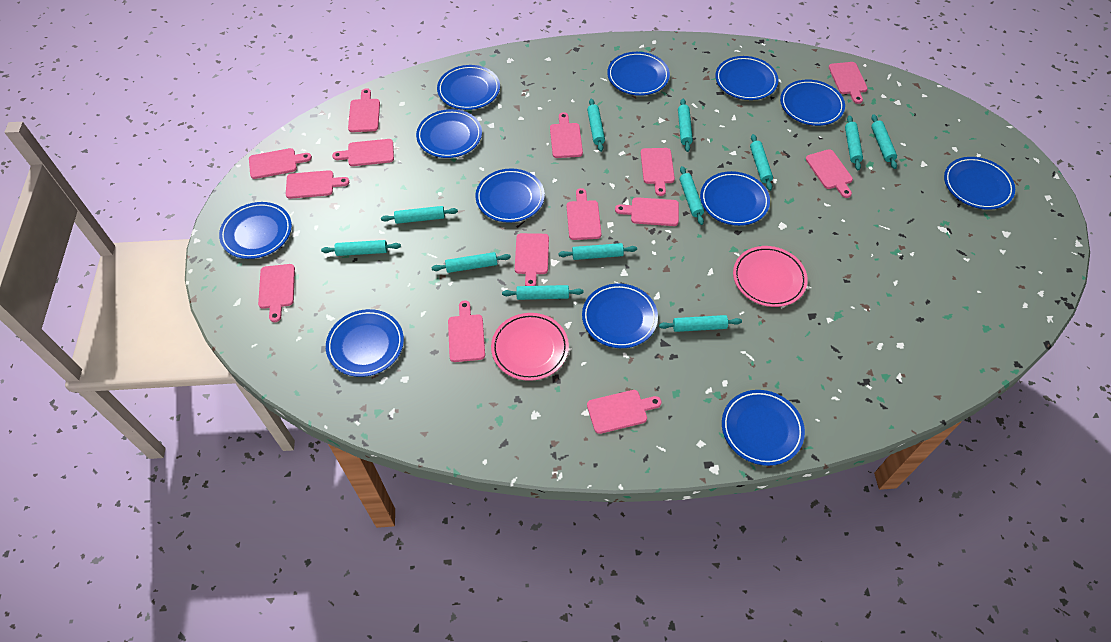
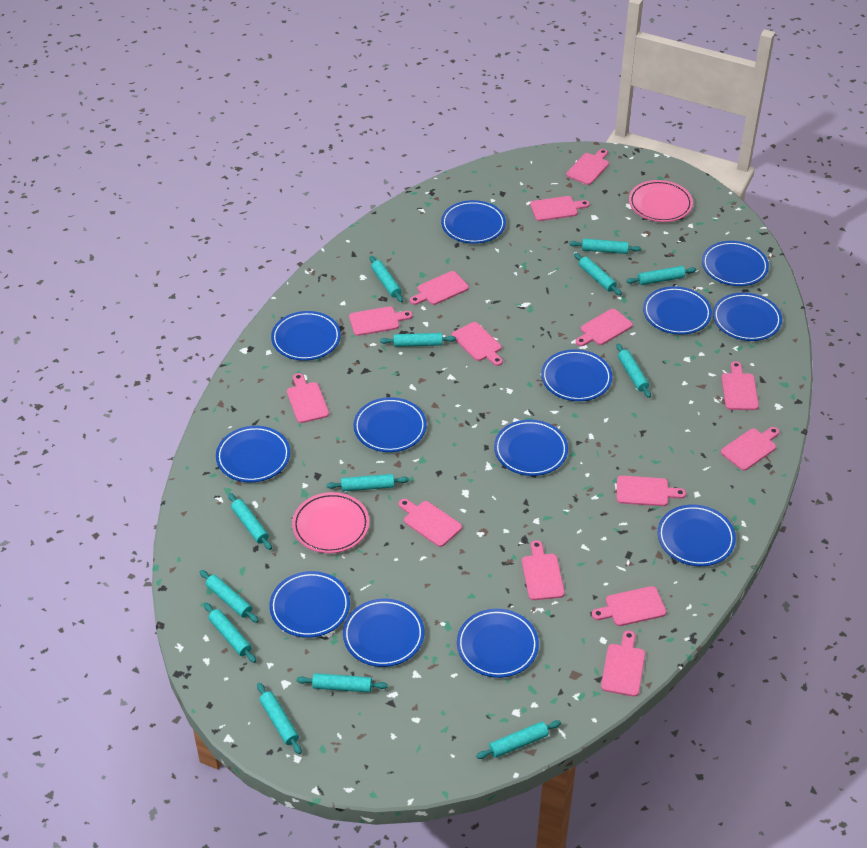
blue plate: [219,202,292,259] [326,309,404,377] [416,109,482,158] [437,65,500,110] [475,168,545,223] [582,283,658,348] [607,52,670,96] [700,171,770,226] [715,56,779,100] [722,390,805,466] [780,79,845,126] [944,157,1015,210] = 12 -> [216,426,290,482] [269,571,350,638] [271,311,341,361] [343,599,424,667] [353,397,427,452] [441,200,506,244] [457,609,539,678] [494,419,568,476] [541,349,612,401] [643,286,712,335] [658,505,736,566] [702,241,769,286] [713,292,782,341] = 13
turquoise rolling pin: [321,240,401,256] [381,206,458,224] [431,252,511,273] [502,285,583,300] [558,243,637,260] [587,99,605,152] [659,315,742,332] [678,99,693,152] [680,166,704,225] [750,134,773,191] [845,115,863,170] [871,114,897,169] = 12 -> [200,570,259,623] [204,603,256,663] [228,493,272,550] [257,683,302,754] [297,673,388,692] [326,474,409,491] [370,256,403,302] [380,333,456,347] [476,720,561,759] [569,239,641,254] [574,253,622,296] [616,344,651,398] [626,266,696,285] = 13

